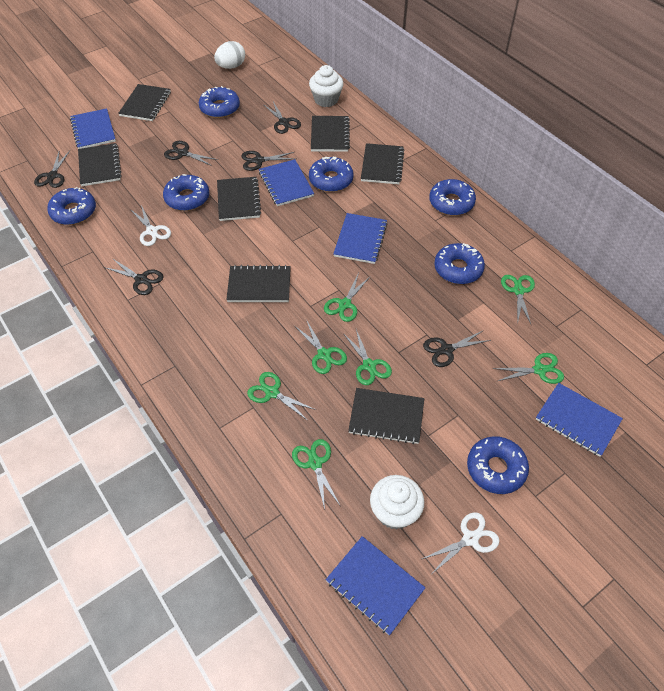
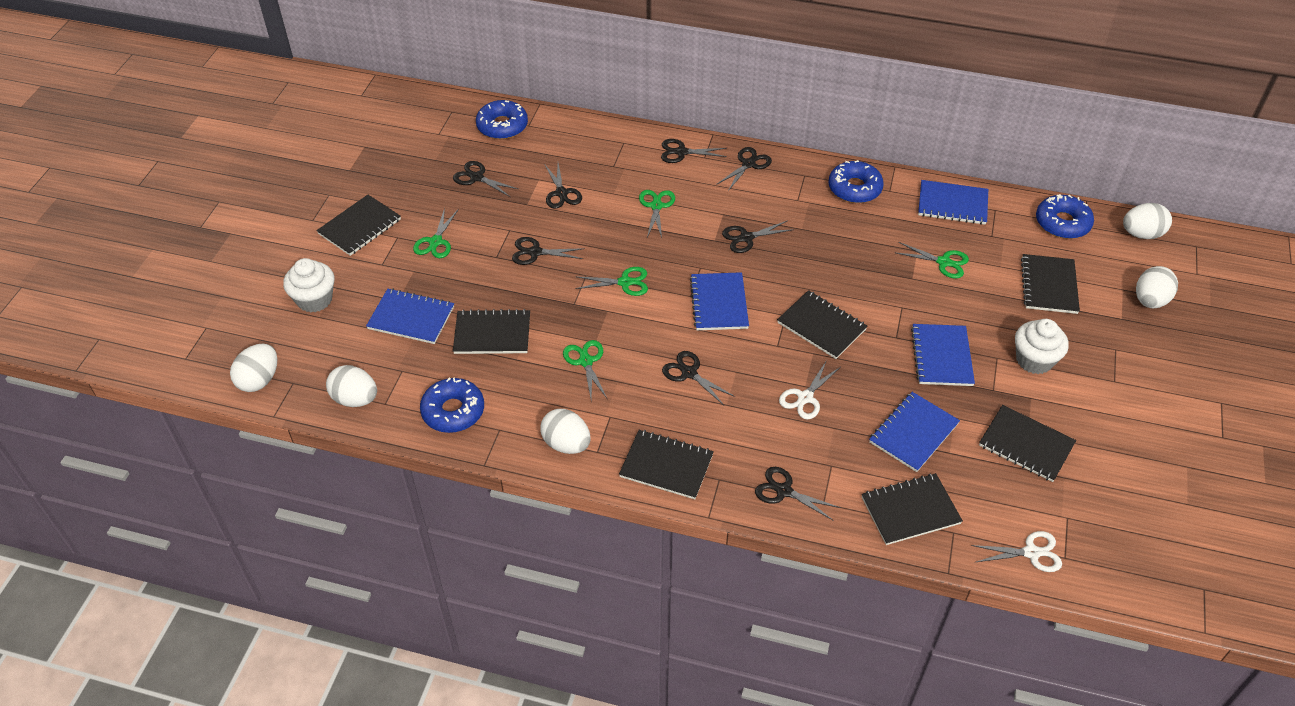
black scissors: [34,151,70,188] [104,258,164,295] [164,141,218,166] [241,151,295,171] [263,102,301,134] [423,330,491,367] = 6 -> [453,161,518,197] [512,237,585,265] [544,163,582,209] [661,139,727,163] [662,351,735,405] [716,147,772,191] [722,220,794,253] [755,467,841,521] = 8
blue donut: [47,187,96,225] [163,174,209,211] [199,86,240,118] [309,157,354,192] [429,179,476,216] [434,243,485,284] [467,436,529,494] = 7 -> [420,377,484,433] [476,100,528,139] [828,160,884,203] [1036,194,1094,239] = 4
green scissors: [247,372,316,421] [292,439,340,510] [295,321,347,374] [324,273,371,322] [343,329,392,385] [493,353,564,384] [501,275,535,325] = 7 -> [413,208,459,258] [563,340,607,398] [575,267,648,296] [639,190,675,238] [894,242,969,279] = 5
white egg: [214,41,245,69] = 1 -> [230,344,277,392] [326,365,377,407] [540,409,591,454] [1123,203,1172,239] [1136,266,1178,308] = 5

